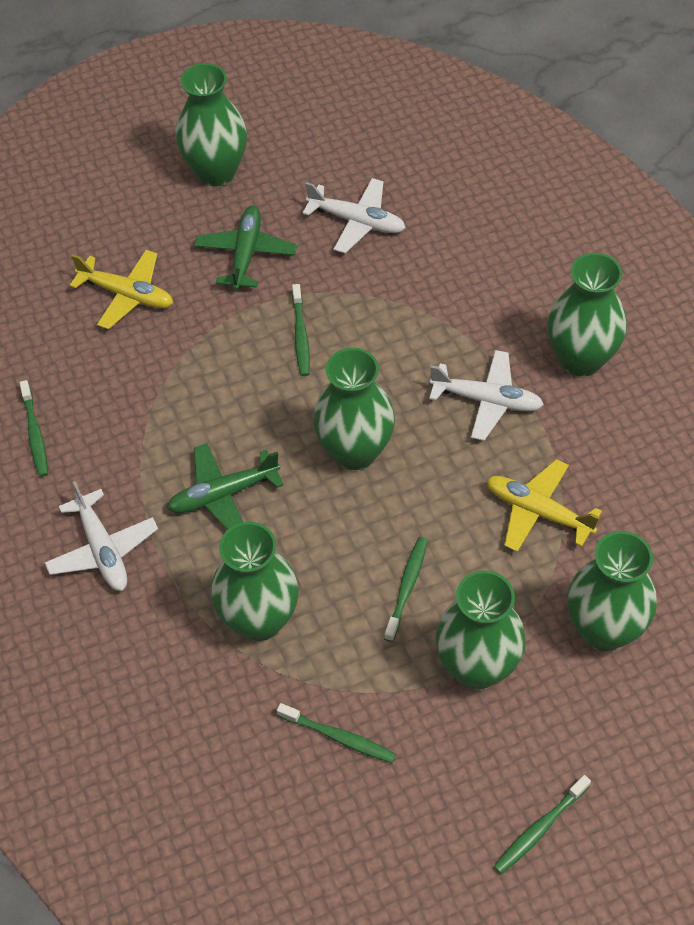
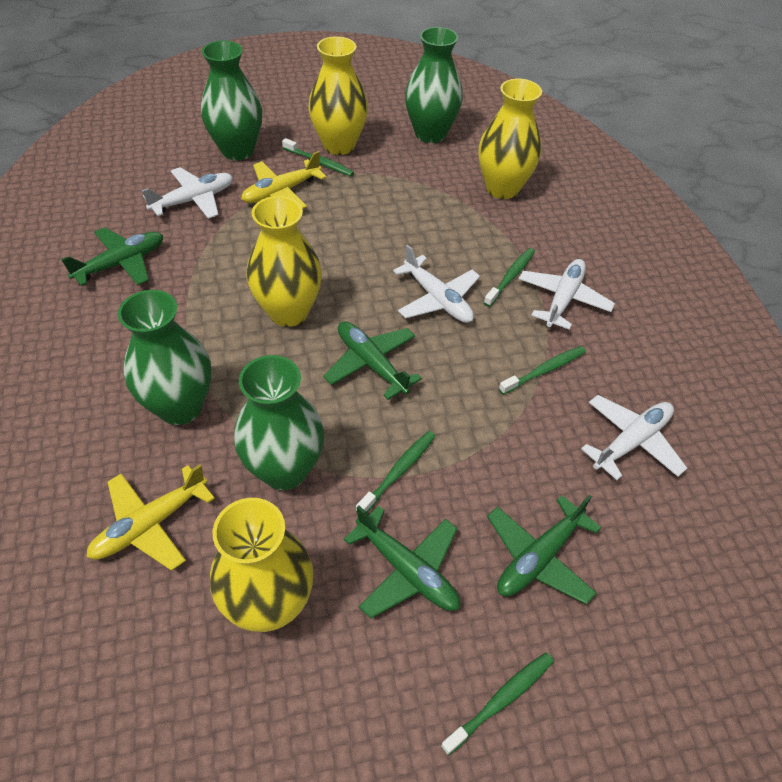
green plane: [167,443,283,530] [194,206,297,291] = 2 -> [61,227,163,286] [323,321,422,400] [344,506,460,619] [487,495,601,605] = 4
green vase: [176,63,247,186] [211,522,299,641] [313,348,395,470] [435,570,526,689] [547,253,627,377] [567,531,657,651] = 6 -> [118,290,211,425] [201,40,262,160] [234,355,324,490] [405,27,463,143] = 4
white plane: [44,481,158,591] [302,178,405,253] [429,350,544,441] = 3 -> [142,167,233,219] [393,245,480,323] [519,259,615,330] [581,395,687,480] = 4
yellow vase: none = 0 -> [210,498,314,632] [247,196,322,327] [308,36,368,155] [478,78,542,199] = 4

